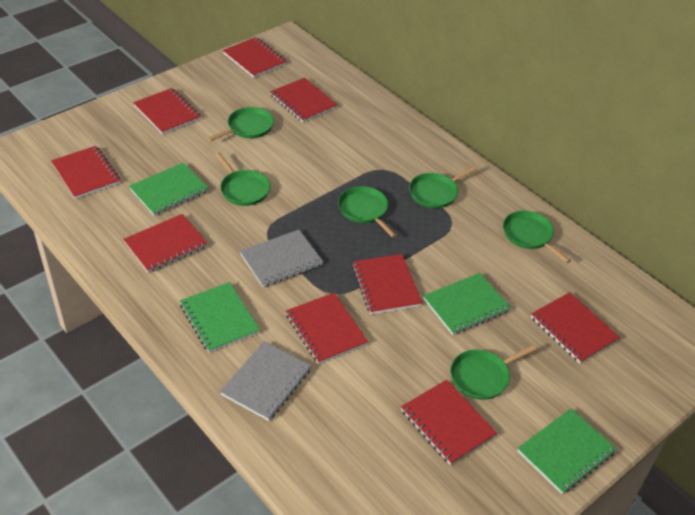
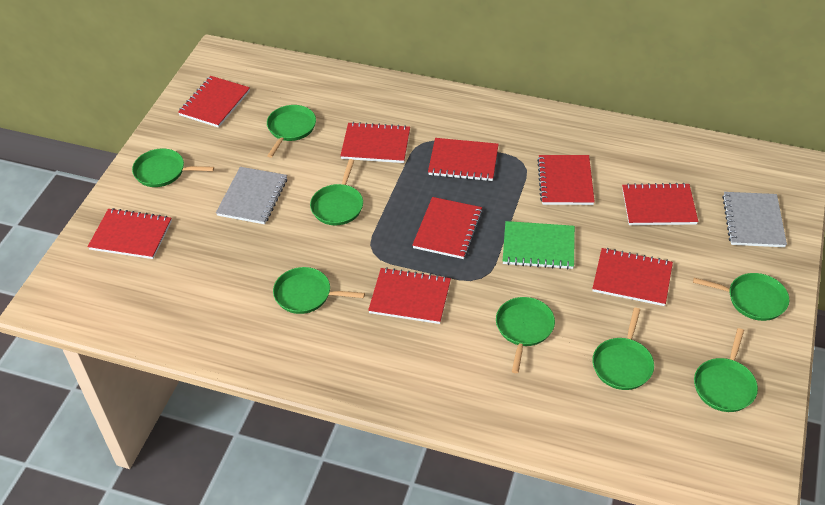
green notebook: [129,163,209,216] [180,282,260,353] [423,273,511,335] [517,408,617,494] = 4 -> [503,221,575,269] = 1
green pan: [207,107,274,141] [215,152,270,206] [338,186,396,238] [409,166,477,208] [451,345,536,400] [503,211,571,263] = 6 -> [132,148,214,187] [267,105,316,158] [273,267,365,314] [310,159,363,225] [496,297,555,373] [592,308,654,390] [693,273,789,321] [694,328,758,412] = 8

